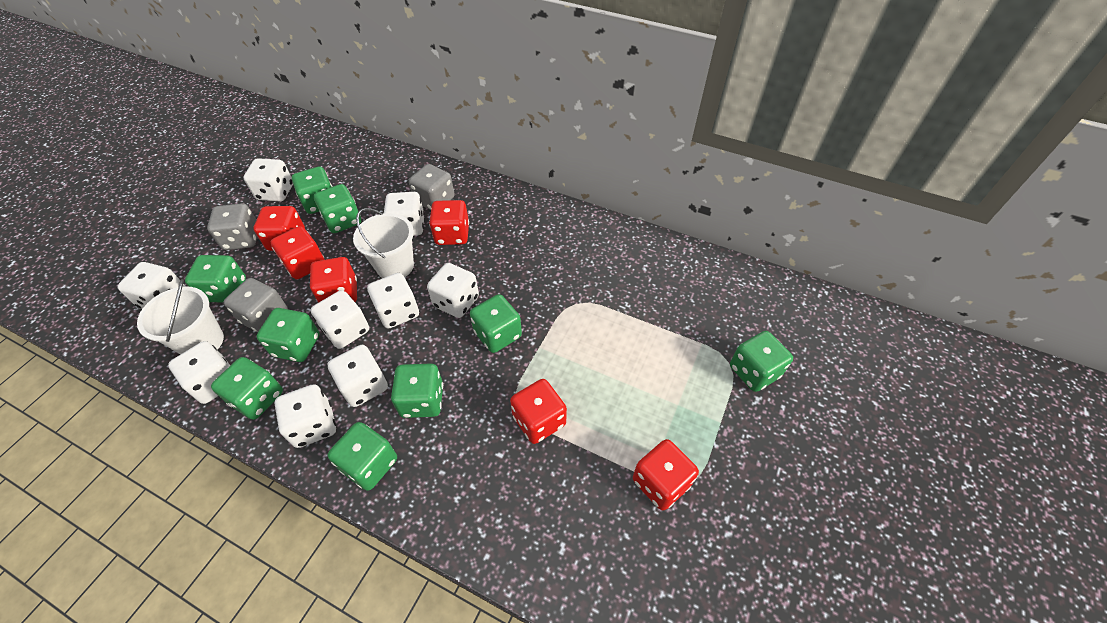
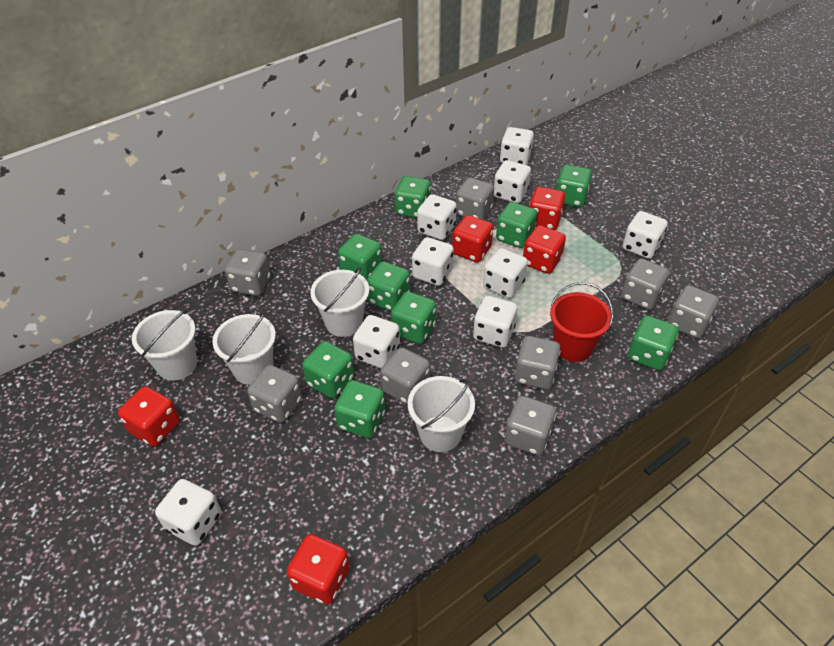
grey dice: [207,203,257,250] [224,278,288,332] [409,164,454,210] = 3 -> [225,249,271,296] [247,365,302,423] [380,347,430,405] [456,178,494,220] [505,396,556,455] [514,336,561,389] [621,258,670,310] [668,285,719,338] = 8
red bucket: none = 0 -> [550,282,614,362] = 1
red dice: [254,206,305,251] [271,226,325,279] [310,257,357,303] [429,200,469,245] [510,379,567,444] [633,439,699,510] = 6 -> [118,386,180,446] [287,534,350,605] [452,215,493,262] [523,225,566,274] [529,187,565,230] = 5
white bucket: [137,279,224,354] [353,208,414,278] = 2 -> [132,309,197,380] [212,312,276,385] [310,268,369,337] [408,376,475,452] = 4

